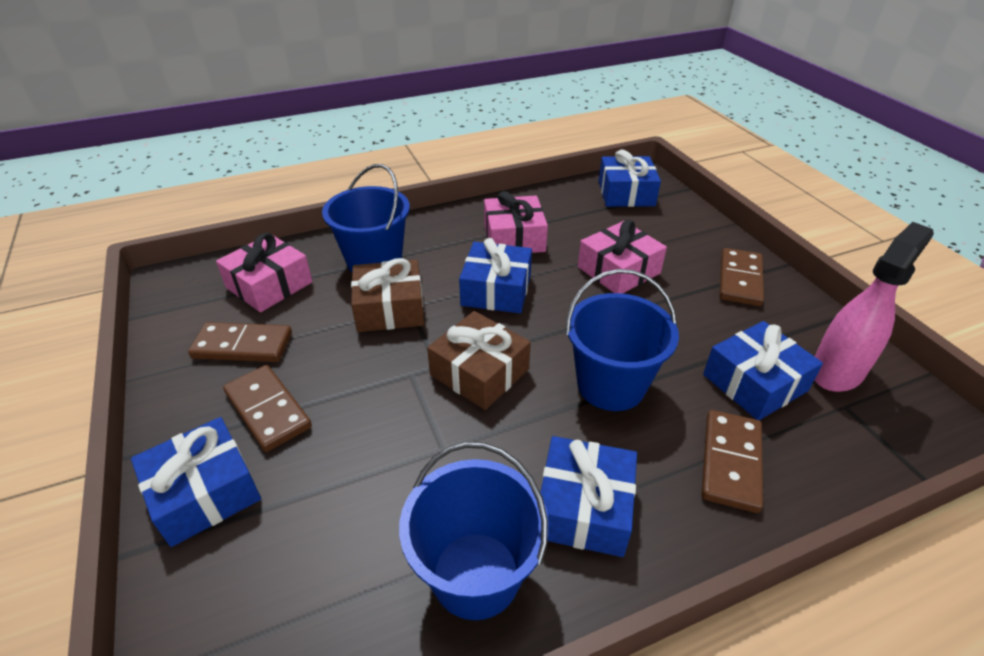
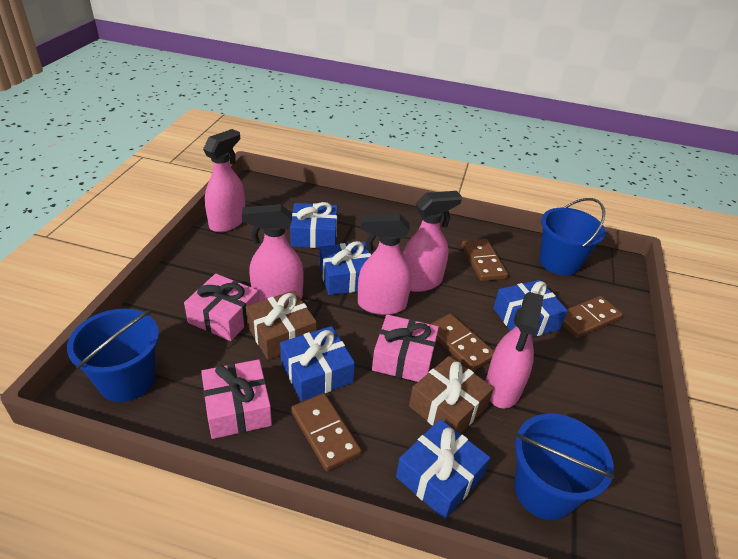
pink spray bottle: [814,222,934,392] = 1 -> [203,129,245,232] [242,204,304,302] [358,214,412,315] [402,191,462,292] [486,292,544,409] = 5

